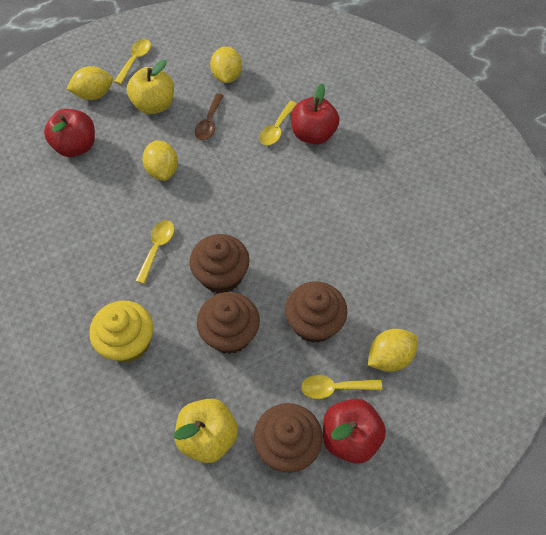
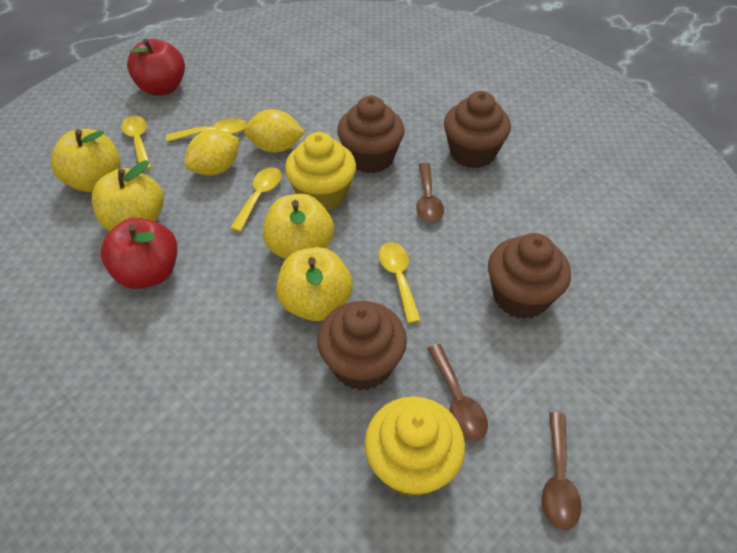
brown spoon: [195,93,224,140] = 1 -> [416,163,444,222] [427,344,488,441] [542,412,582,530] = 3
red apple: [44,109,95,157] [291,83,340,145] [323,399,386,464] = 3 -> [101,218,177,289] [127,39,185,96] = 2
yellow apple: [127,60,174,114] [174,398,238,463] = 2 -> [51,129,121,192] [91,160,164,231] [263,194,334,259] [276,247,353,321] = 4
yellow cupcake: [89,301,153,363] = 1 -> [285,132,356,211] [364,396,465,498] = 2
yellow lemon: [66,66,113,100] [142,140,178,181] [210,47,242,83] [368,329,418,372] = 4 -> [185,130,239,176] [244,109,305,153] = 2

